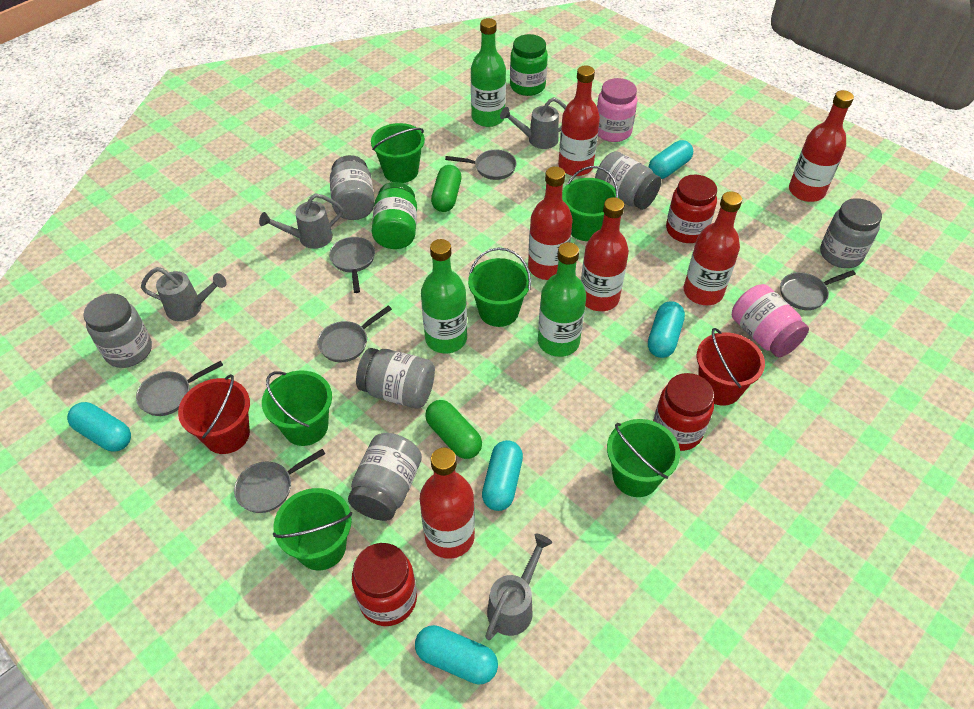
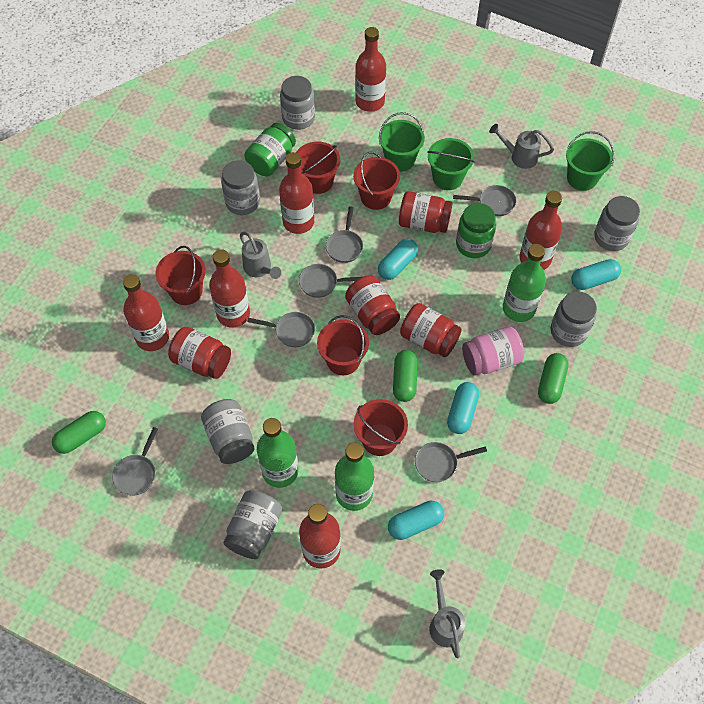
green bucket: [262,371,332,446] [273,488,352,570] [371,123,425,183] [468,248,531,327] [562,166,619,241] [607,419,680,497] = 6 -> [379,112,425,172] [427,138,475,190] [566,131,614,191] = 3
green capsule: [425,400,482,459] [431,165,461,212] = 2 -> [52,411,106,454] [393,350,418,402] [538,353,569,404] = 3
grey watering can: [141,267,227,321] [259,193,343,249] [485,534,552,640] [500,97,567,149] = 4 -> [240,232,281,279] [429,569,465,658] [489,124,554,169] = 3
pink jar: [597,78,637,142] [732,284,809,357] = 2 -> [462,326,524,375] = 1
red bucket: [178,374,250,454] [697,328,765,406] = 2 -> [155,246,206,305] [296,141,340,194] [317,315,369,375] [353,152,400,210] [354,399,408,456] = 5
red jar: [352,543,417,626] [653,373,714,451] [666,175,717,243] = 3 -> [168,327,231,379] [345,276,400,335] [399,191,452,233] [400,303,462,357] = 4
turquoise capsule: [67,402,131,452] [415,625,498,685] [482,440,523,511] [648,301,685,358] [649,140,693,179] = 5 -> [378,239,418,280] [388,501,444,540] [447,382,479,434] [571,259,621,290] = 4

